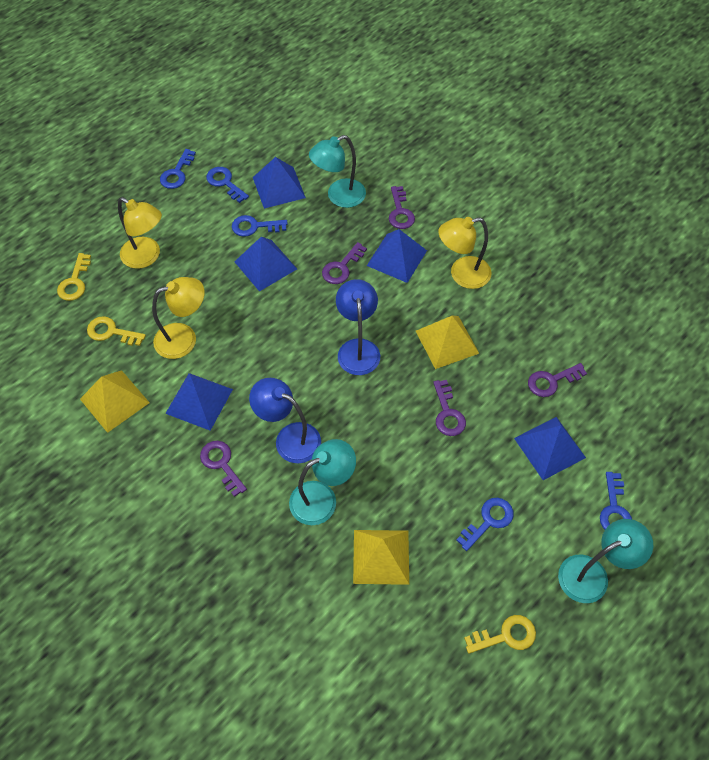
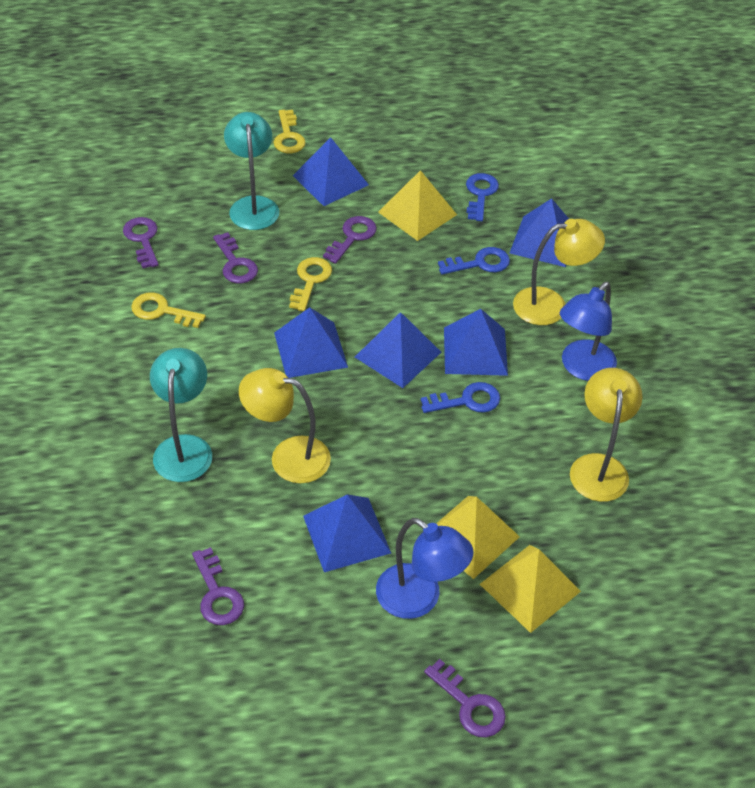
blue key: [160,149,196,189] [206,167,249,203] [232,215,288,237] [457,498,514,551] [600,472,632,529] = 5 -> [421,382,500,413] [438,247,510,275] [466,173,499,221] = 3
blue pyramid: [165,373,233,431] [234,237,297,292] [253,157,306,209] [367,229,427,283] [514,417,586,480] = 5 -> [274,307,348,378] [293,137,369,206] [303,494,391,572] [355,312,441,388] [444,309,508,376] [510,198,569,267] = 6
turquoise lamp: [289,439,356,525] [309,135,366,208] [558,519,653,603] = 3 -> [150,348,212,482] [224,112,279,230] = 2

